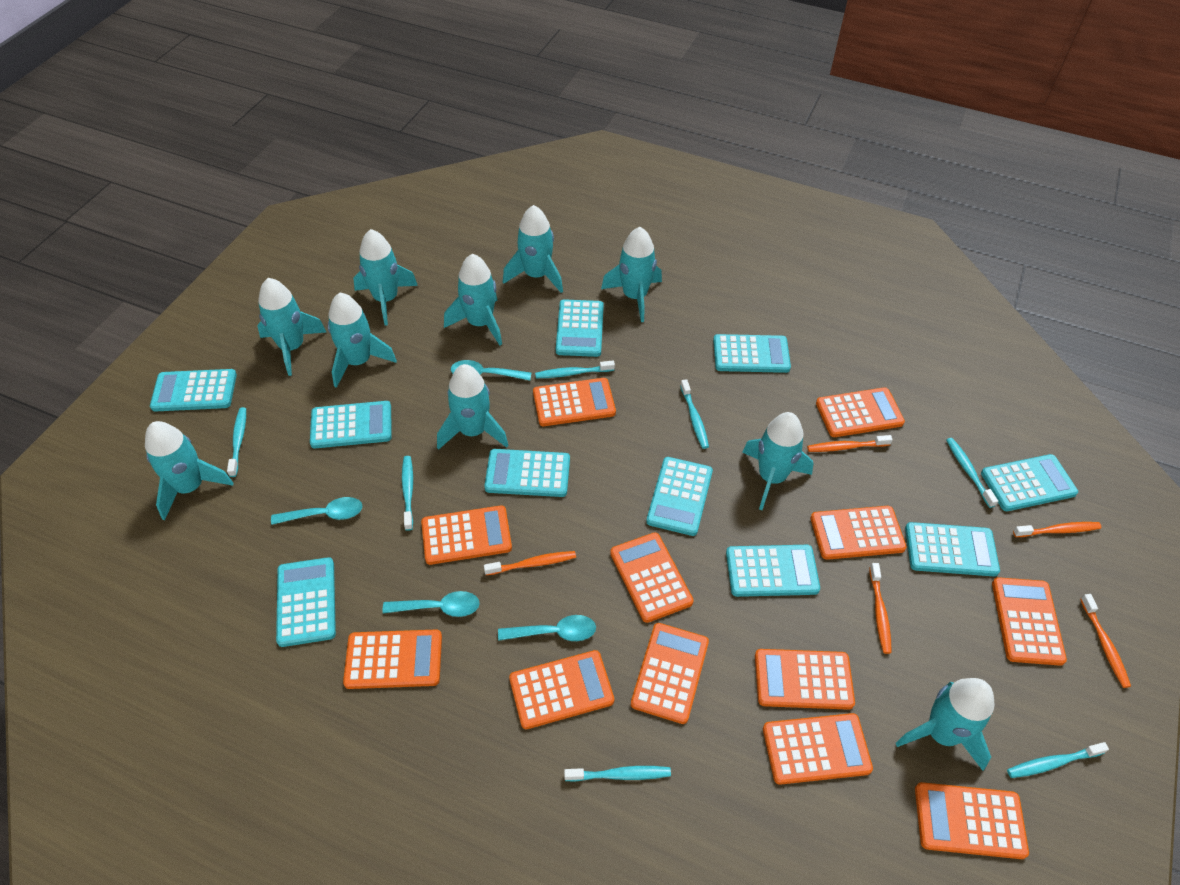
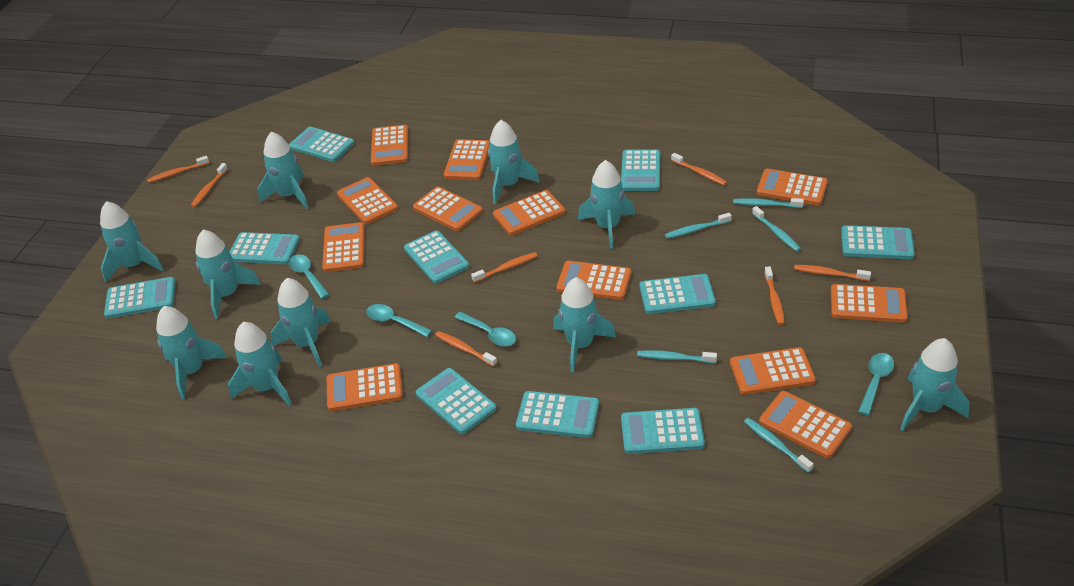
orange toothbrush: [484,551,576,575] [807,435,893,452] [869,563,892,654] [1013,522,1101,537] [1080,594,1131,688] = 5 -> [147,156,209,183] [190,163,228,208] [435,331,497,367] [471,252,537,283] [671,153,727,185] [764,267,785,325] [794,265,871,281] = 7
turquoise toothbrush: [227,407,246,477] [402,456,413,531] [535,361,615,378] [564,766,671,782] [680,379,709,449] [946,438,998,508] [1007,742,1109,778] = 7 -> [637,350,717,363] [665,213,732,239] [733,198,804,208] [744,418,814,473] [752,206,801,252] = 5

